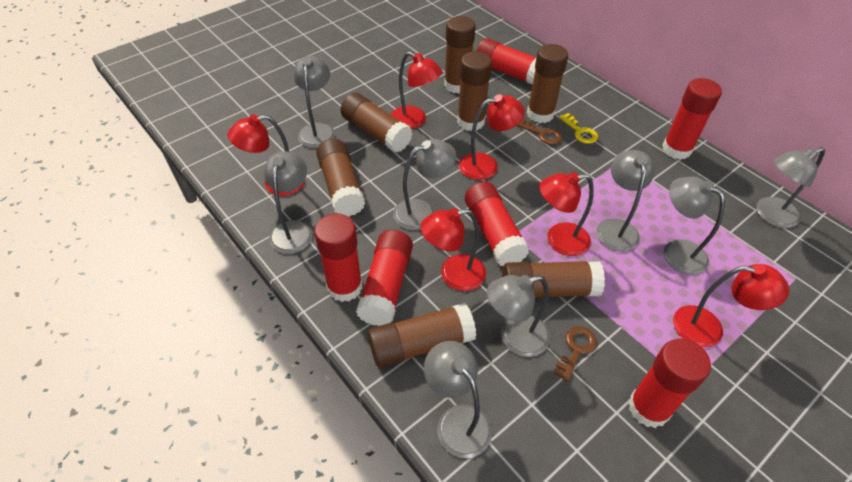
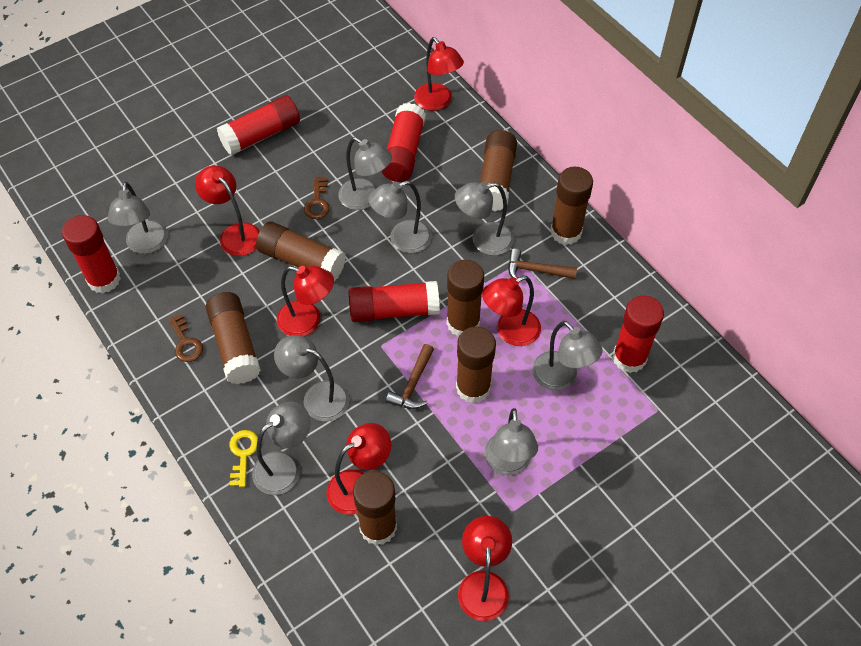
brown hammer: none = 0 -> [386,344,434,409] [508,249,577,279] = 2
red glue stick: [314,213,363,302] [356,230,413,326] [465,181,530,266] [476,38,536,85] [628,339,711,428] [662,78,722,159] = 6 -> [62,215,121,293] [217,95,300,155] [349,281,440,322] [382,103,426,182] [613,295,664,373] = 5

